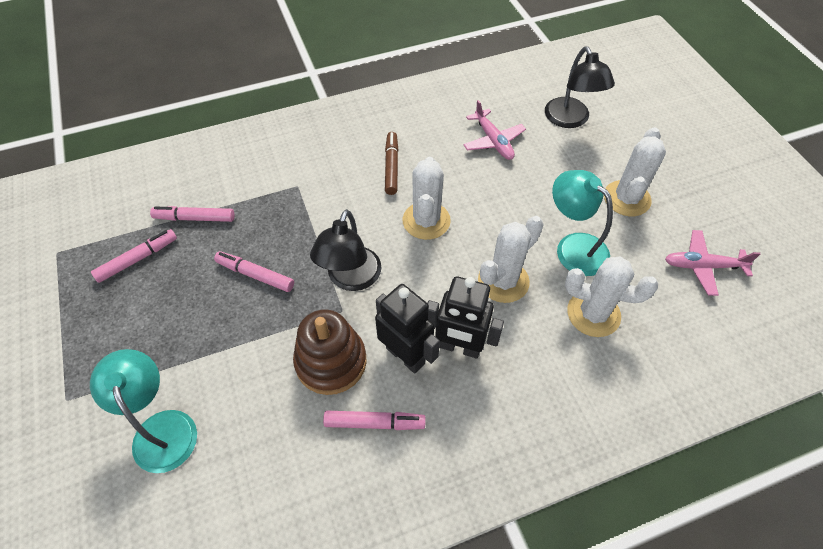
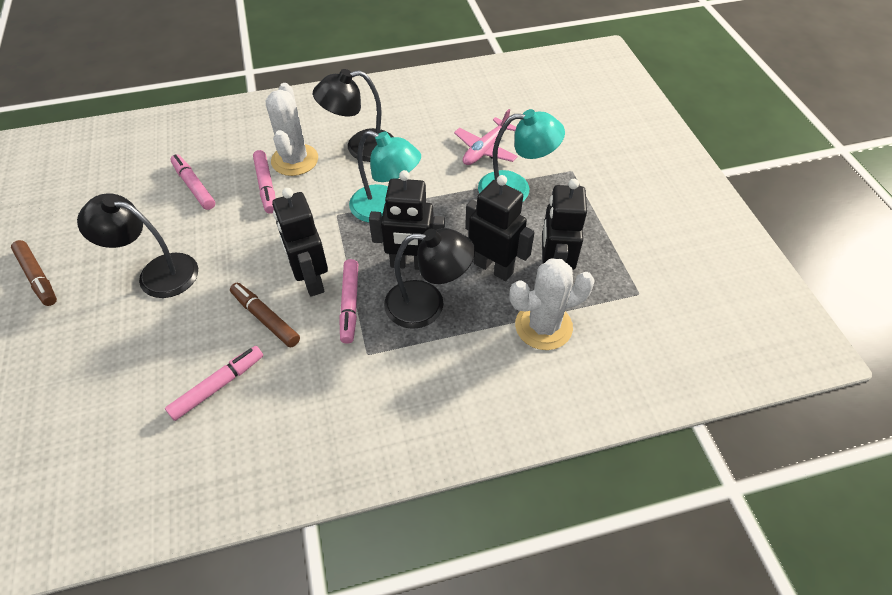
black lamp: [310,209,382,291] [545,46,615,128] = 2 -> [77,193,198,298] [313,69,393,162] [384,228,475,329] = 3
black robot: [375,284,440,374] [427,276,504,358] = 2 -> [272,188,328,297] [369,170,445,270] [465,175,535,281] [542,179,587,270] = 4
brown marker: [385,132,398,195] = 1 -> [11,240,57,306] [230,283,300,347] = 2
brown stacking toy: [293,310,367,395] = 1 -> none = 0
pink plane: [463,100,526,160] [665,230,760,296] = 2 -> [454,109,518,165] = 1
white cactus: [403,157,451,240] [478,216,544,303] [565,257,658,337] [604,127,666,216] = 4 -> [266,83,318,176] [509,258,595,350] = 2

